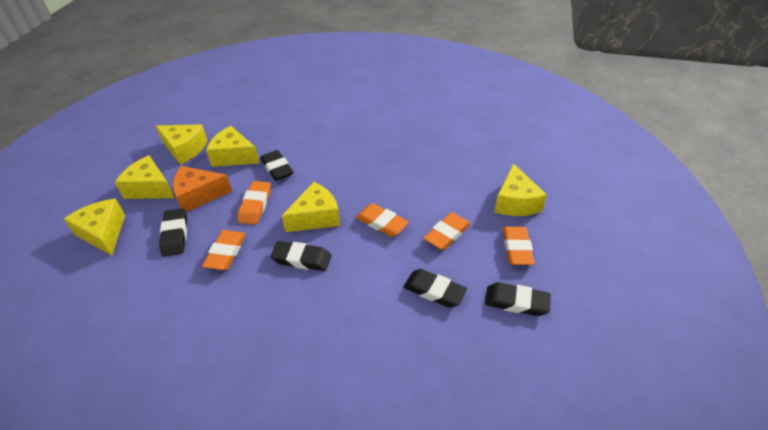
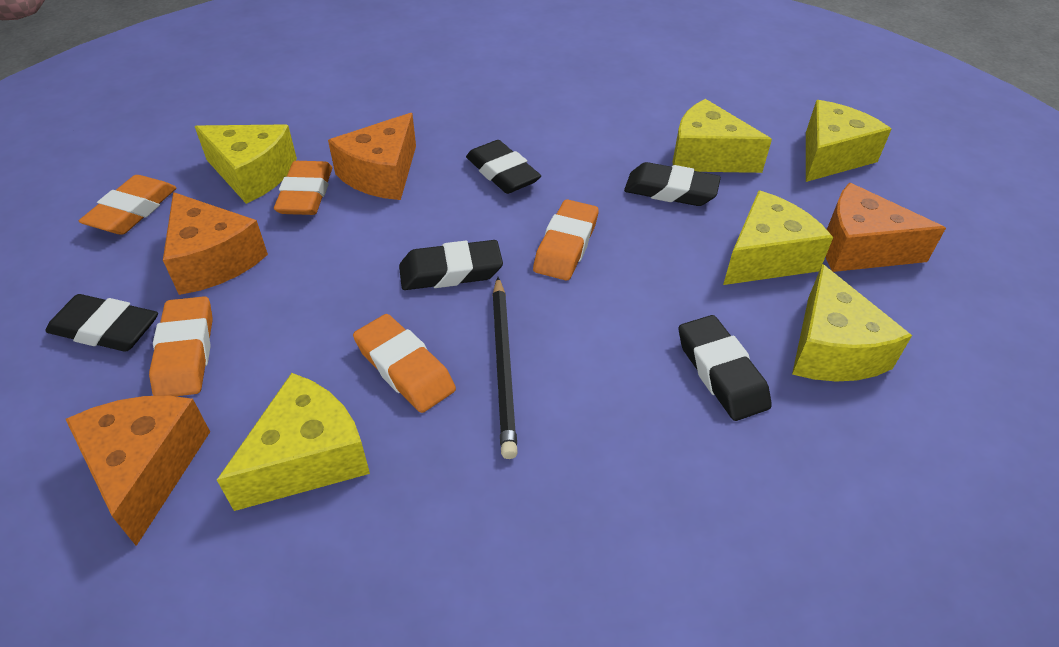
black pencil: none = 0 -> [492,277,518,459] = 1
orange cheese: [173,166,232,212] = 1 -> [66,396,210,546] [163,192,268,295] [328,113,416,200] [826,183,946,272] = 4

